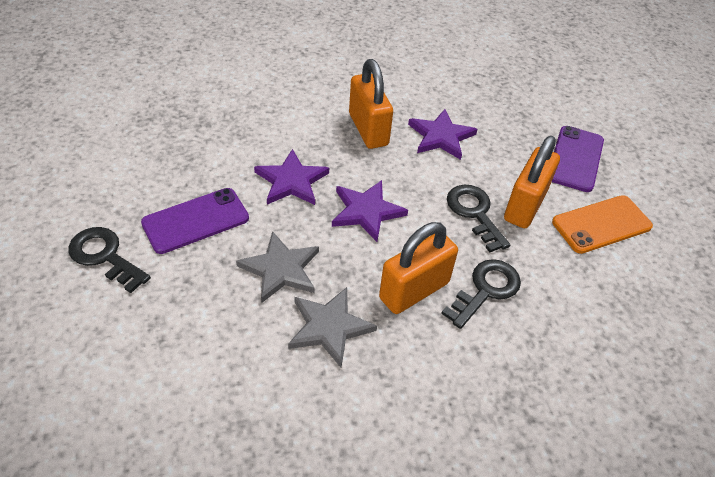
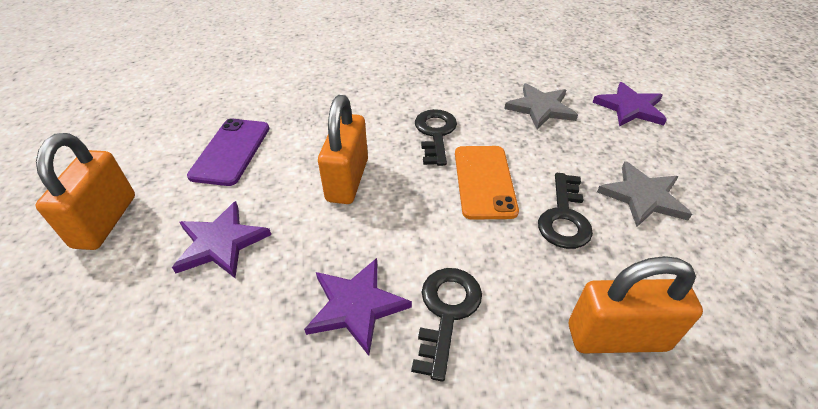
purple phone: [141,188,249,254] [552,126,604,192] = 2 -> [187,118,270,186] = 1

